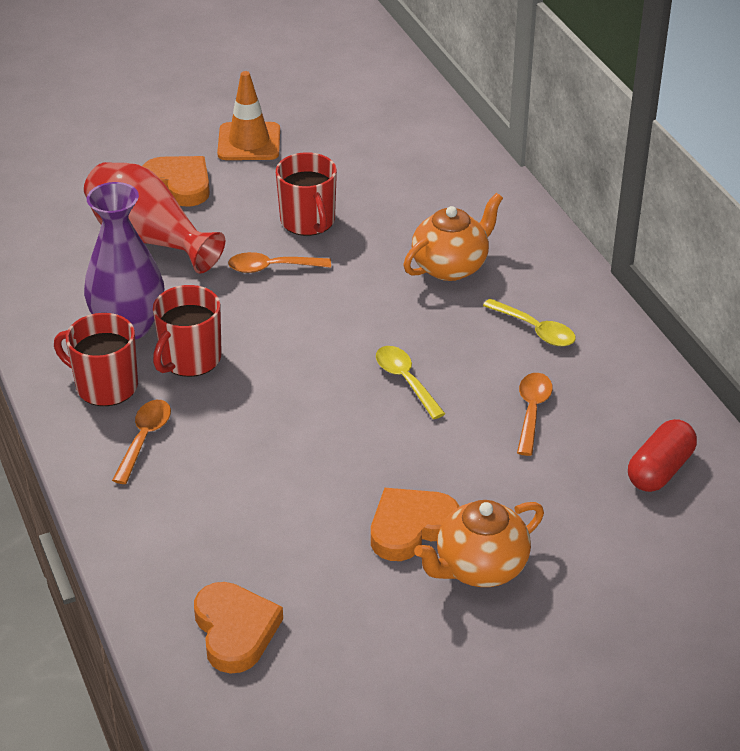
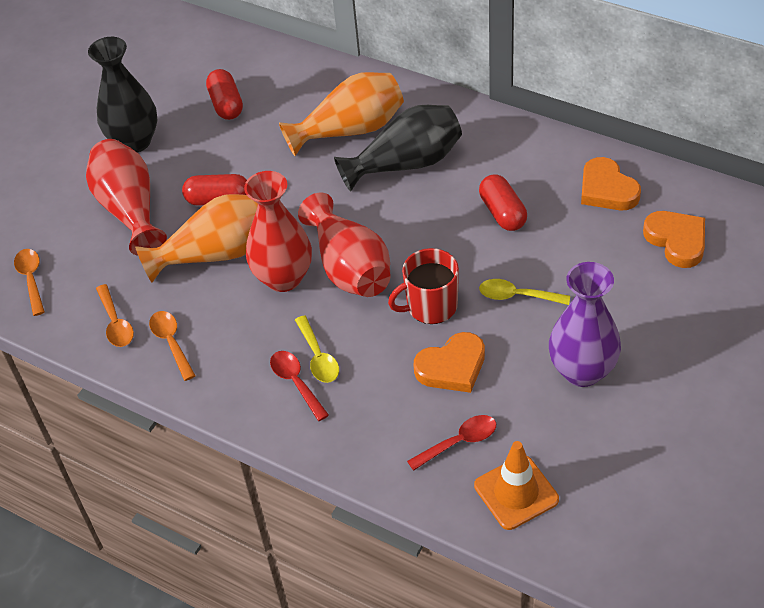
black vase: none = 0 -> [88,37,158,153] [334,105,462,192] = 2
orange teapot: [403,193,503,281] [414,500,544,587] = 2 -> none = 0
orange vase: none = 0 -> [135,194,258,283] [279,72,404,156] = 2
red capsule: [628,419,697,492] = 1 -> [182,174,247,206] [206,69,243,120] [479,174,527,231] = 3
red mug: [54,313,138,406] [153,285,222,377] [276,152,337,236] = 3 -> [388,248,459,324] = 1
red spoon: none = 0 -> [270,351,329,421] [407,415,496,471] = 2
red vase: [84,162,225,274] = 1 -> [86,139,167,256] [244,171,312,292] [298,193,390,297] = 3

